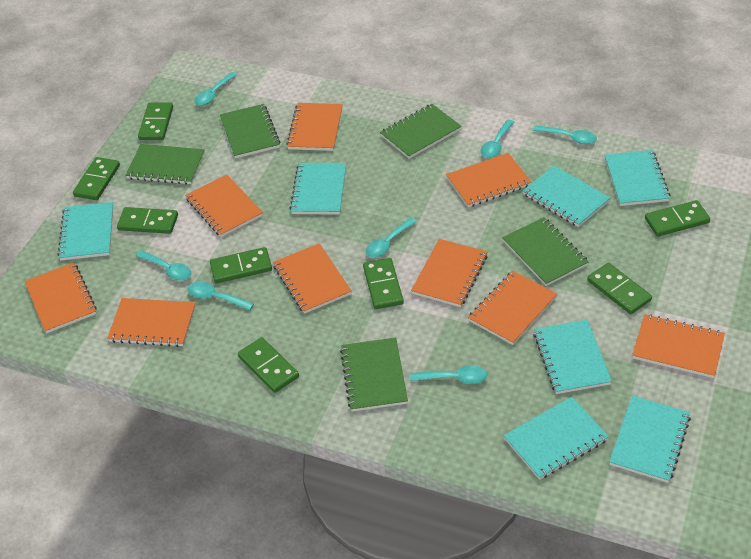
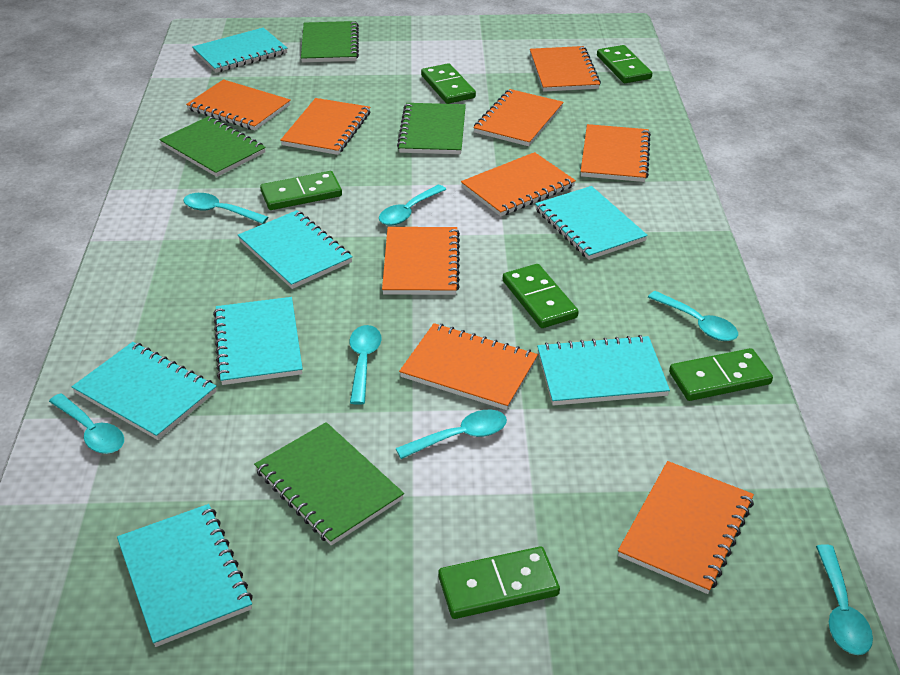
green domino: [73,157,120,200] [117,207,178,234] [138,103,173,140] [210,247,272,283] [238,337,299,393] [363,258,404,309] [587,263,652,314] [645,200,710,237] = 8 -> [260,171,342,210] [421,63,476,104] [438,547,560,619] [503,264,579,328] [597,45,652,83] [669,348,773,401] = 6
green notebook: [125,144,204,184] [220,104,280,158] [340,337,408,412] [380,104,462,159] [502,217,589,286] = 5 -> [159,116,266,177] [254,422,404,546] [301,21,359,62] [397,103,466,154] = 4

